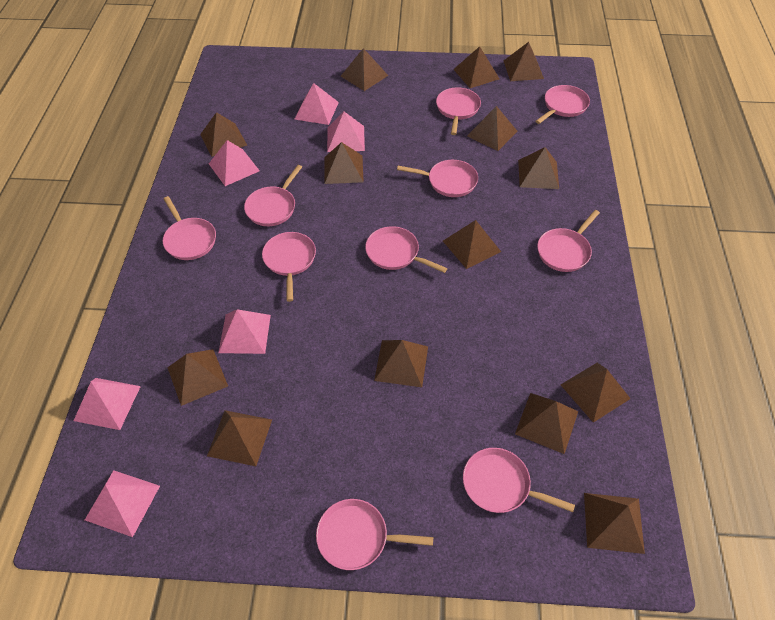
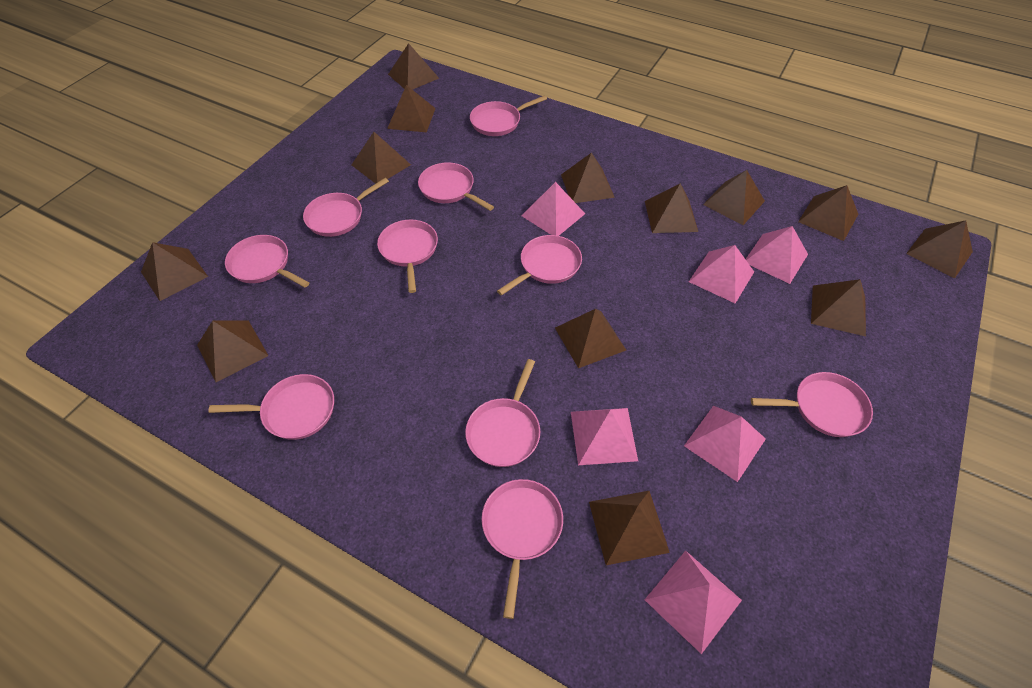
brown pyramid: [167,349,228,406] [200,112,247,157] [207,410,272,466] [324,142,364,184] [341,48,388,91] [374,340,428,387] [443,220,501,269] [453,46,499,88] [467,106,517,151] [504,42,544,81] [515,393,578,454] [518,147,559,189] [561,363,631,423] [584,493,645,554] = 14 -> [141,242,208,301] [197,320,269,382] [352,132,411,184] [387,85,436,132] [388,43,439,90] [555,309,626,368] [561,153,615,203] [589,491,670,565] [645,184,698,233] [703,170,765,225] [798,185,858,241] [811,279,866,336] [906,220,973,278] = 13

